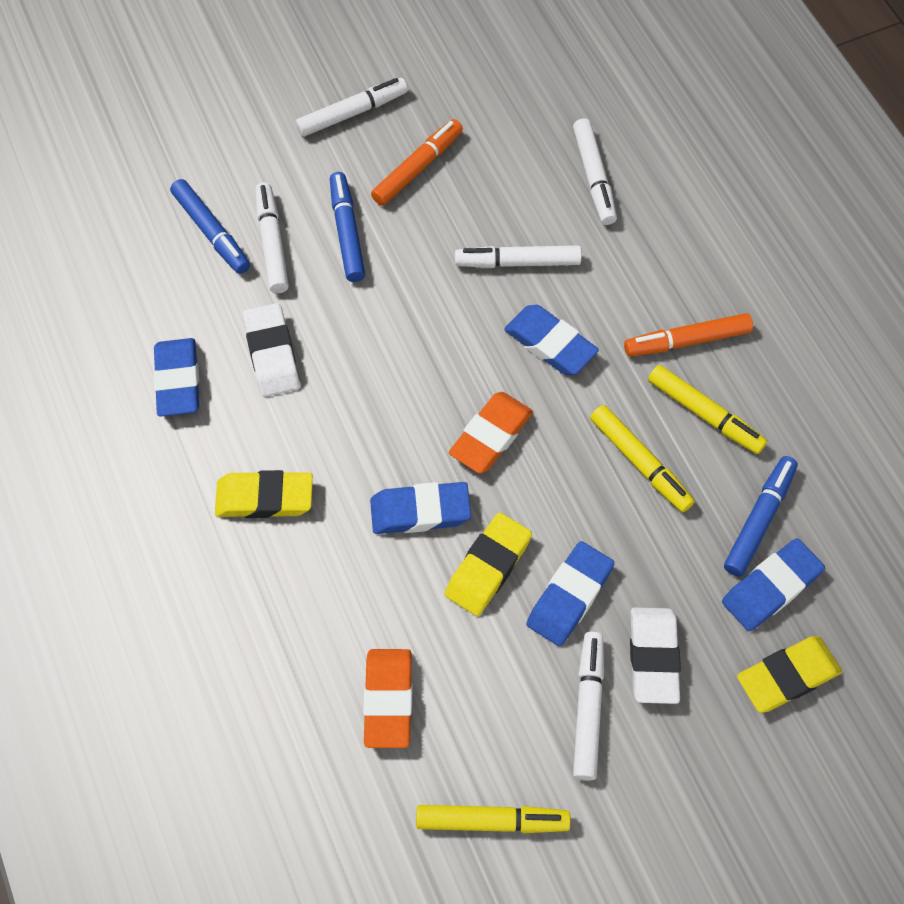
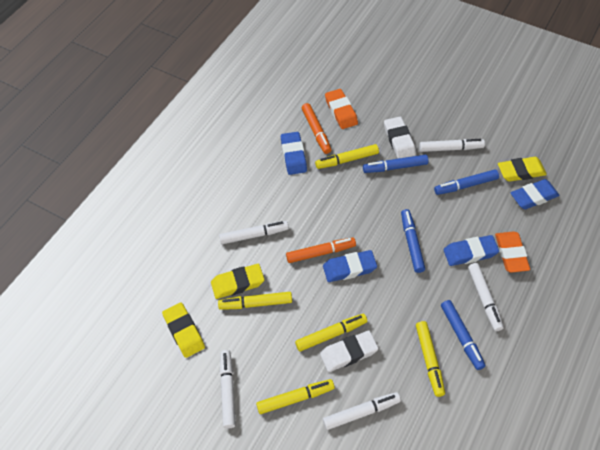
blue eraser: [153,338,199,417] [370,482,471,534] [504,305,599,375] [526,541,614,646] [722,538,825,631] = 5 -> [281,132,307,175] [323,250,377,282] [443,235,499,266] [511,179,560,209] = 4
blue marker: [170,179,250,274] [330,172,365,282] [724,456,798,577] = 3 -> [363,155,428,173] [401,209,425,273] [434,169,499,195] [441,300,485,370] = 4
yellow marker: [416,805,571,833] [590,405,695,512] [648,365,767,454] = 3 -> [218,292,292,310] [256,379,335,414] [295,314,367,351] [315,144,379,169] [416,321,445,397] = 5

